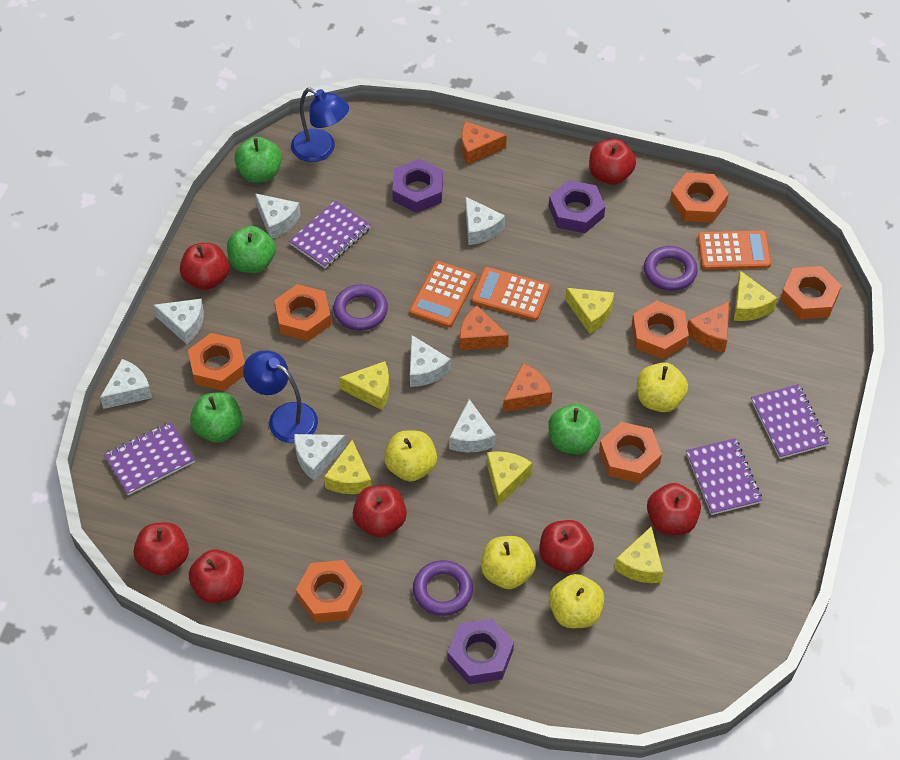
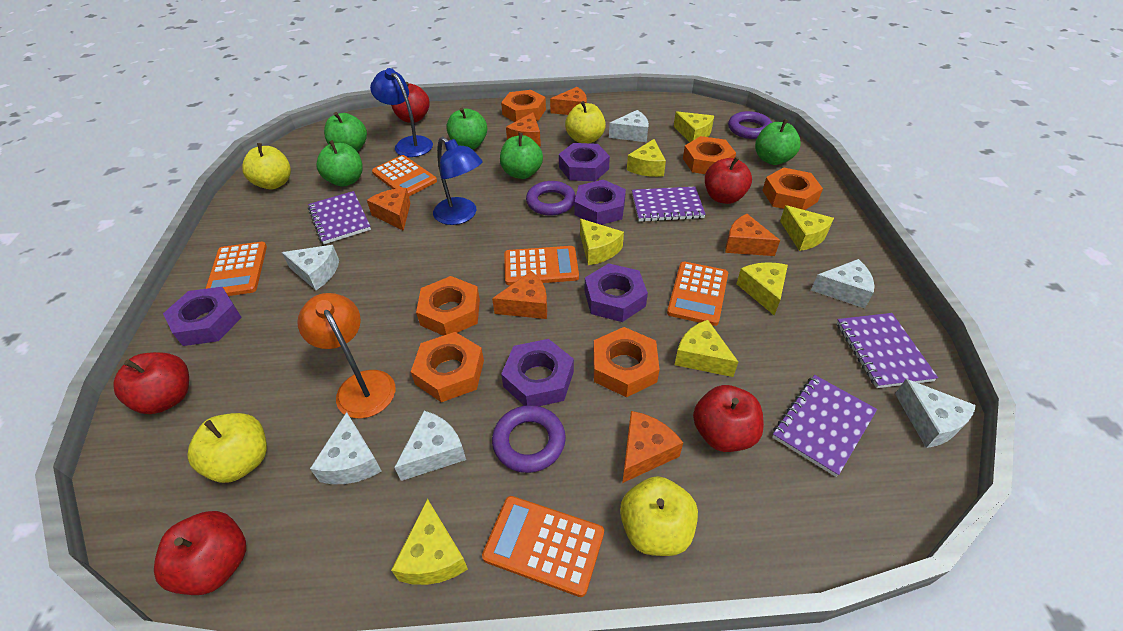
green apple: [190,392,243,443] [227,226,276,273] [234,137,282,182] [549,404,601,454] = 4 -> [316,140,363,187] [324,112,367,151] [446,108,487,149] [500,133,543,179] [755,119,801,165] = 5
orange calculator: [410,261,477,328] [471,267,550,321] [698,230,771,270] = 3 -> [205,242,267,296] [372,155,437,196] [482,496,604,597] [504,246,579,285] [667,262,728,326] = 5
orange cheese: [460,305,509,350] [461,121,507,165] [503,363,552,412] [687,302,729,352] = 4 -> [367,188,411,231] [492,271,547,319] [506,113,541,147] [550,87,587,115] [622,411,683,483] [725,214,780,256] = 6
orange lamp: none = 0 -> [297,293,395,418] = 1
orange nut: [188,333,245,391] [274,284,331,341] [296,560,363,623] [599,422,662,483] [632,301,689,359] [670,173,729,223] [780,266,841,319] = 7 -> [411,332,484,402] [416,276,480,336] [501,90,546,122] [593,327,660,397] [683,136,736,174] [762,167,823,210] = 6
purple nut: [392,159,443,213] [448,619,514,685] [549,180,605,233] = 3 -> [163,287,242,346] [501,339,574,406] [559,143,610,181] [575,180,626,225] [585,263,648,322] = 5
red apple: [134,522,189,575] [180,243,229,290] [189,549,244,603] [353,485,407,538] [540,520,594,573] [589,139,636,185] [647,483,701,535] = 7 -> [113,352,189,414] [154,511,246,595] [391,82,430,123] [693,385,764,452] [705,157,752,204] = 5
white cheese: [100,359,152,409] [153,299,204,344] [255,193,300,239] [294,434,346,481] [410,335,451,387] [449,399,496,452] [465,196,505,245] = 7 -> [282,245,339,290] [310,412,382,484] [394,411,466,481] [609,110,649,142] [811,259,874,308] [895,379,976,448] = 6
yellow cheese: [324,440,371,494] [339,361,389,410] [487,451,532,506] [565,288,614,334] [614,526,663,583] [734,271,777,321] = 6 -> [391,499,468,585] [580,219,624,265] [627,139,666,177] [674,112,714,142] [675,320,738,377] [736,262,788,315] [780,205,834,251] = 7

